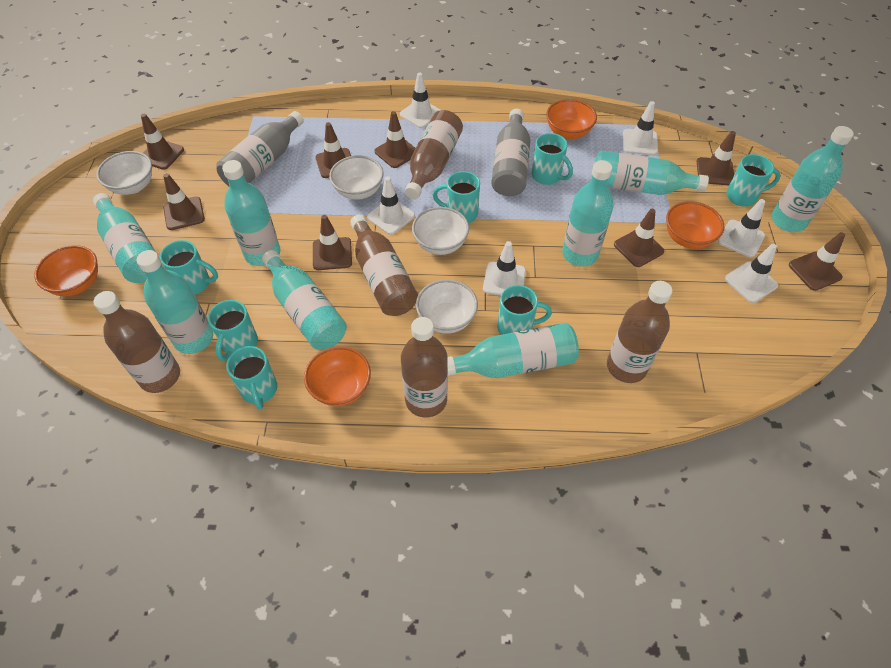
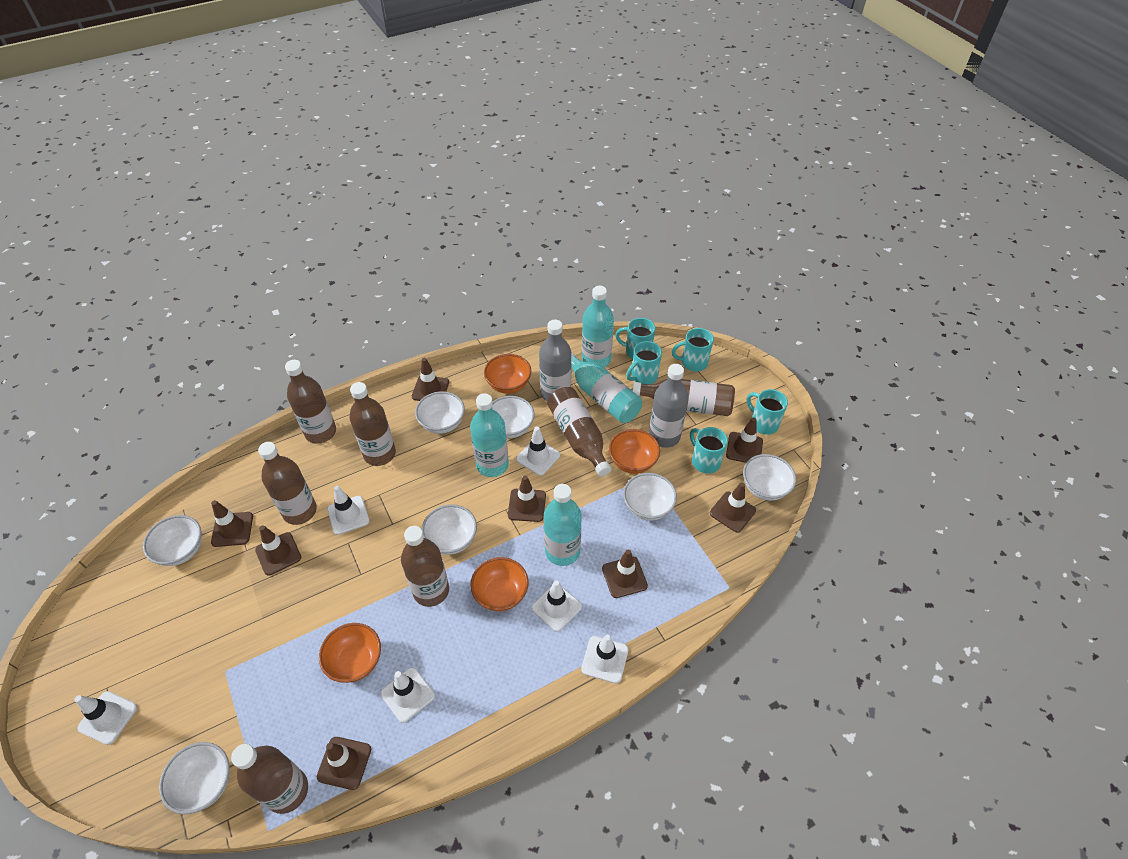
brown bottle: [93,291,180,393] [350,214,418,316] [401,317,448,418] [405,110,463,199] [607,281,672,383] = 5 -> [231,744,308,814] [258,442,317,525] [285,360,336,444] [349,382,396,466] [401,526,449,607] [547,387,611,477] [633,379,735,416] = 7
turquoise bottle: [93,193,162,283] [137,250,213,354] [222,160,280,266] [262,250,347,350] [447,323,579,378] [562,160,614,266] [595,151,709,195] [772,126,854,232] = 8 -> [470,393,509,477] [544,484,582,566] [571,352,642,423] [582,286,614,368] = 4
turquoise mug: [160,240,218,295] [208,300,258,361] [226,346,277,410] [433,171,480,223] [498,285,552,335] [532,133,573,185] [726,154,781,207] = 7 -> [615,318,655,359] [626,341,662,384] [672,328,714,371] [690,427,728,474] [747,389,788,435] = 5
white bowl: [96,151,152,195] [329,155,384,200] [412,207,469,255] [416,279,478,334] = 4 -> [143,515,202,566] [159,742,230,814] [415,391,465,434] [422,504,477,555] [492,396,535,438] [623,473,677,521] [743,454,796,501] = 7

